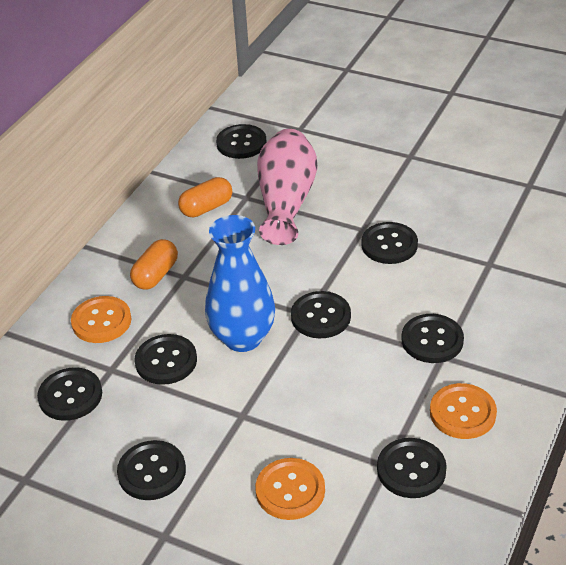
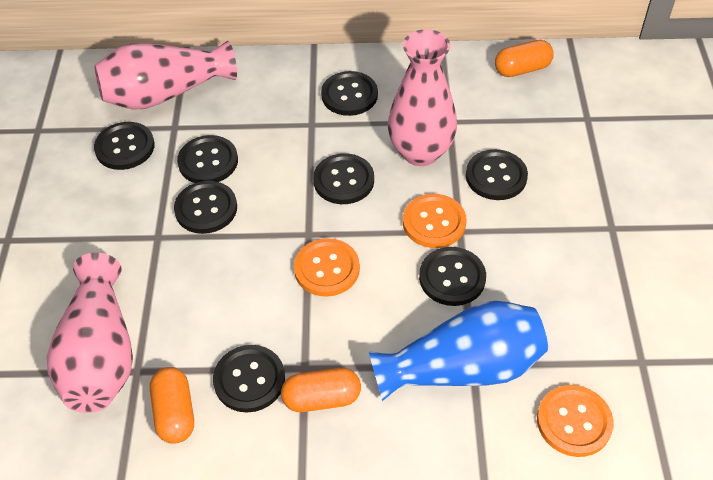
orange capsule: [130,239,178,290] [178,177,232,217] = 2 -> [150,367,194,444] [281,368,361,412] [495,40,554,77] = 3
pink vase: [257,129,317,245] = 1 -> [47,253,133,413] [94,41,237,110] [388,29,457,166] = 3

